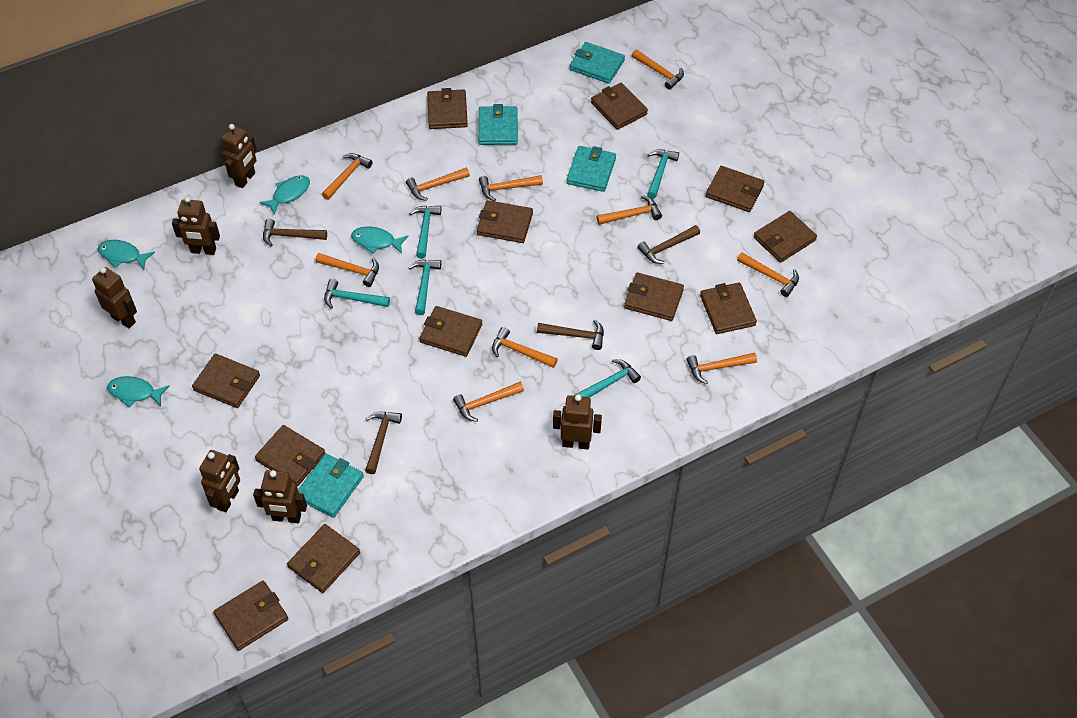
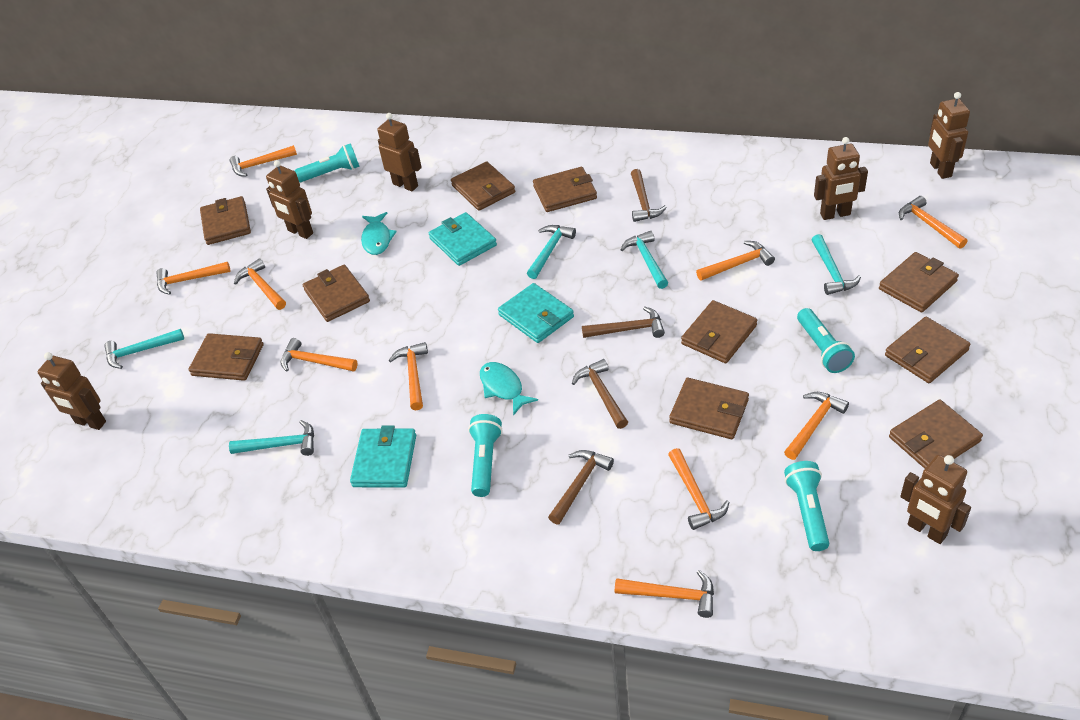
brown wallet: [192,354,260,408] [213,581,288,651] [255,425,326,486] [287,524,360,593] [419,306,482,357] [427,88,468,129] [477,200,533,243] [591,83,648,130] [624,273,684,321] [700,282,757,334] [706,166,764,212] [753,211,817,263] = 12 -> [188,333,264,381] [200,196,251,245] [303,265,370,322] [451,161,515,211] [533,167,597,212] [669,378,749,439] [681,300,757,363] [879,252,959,313] [885,317,971,383] [889,400,983,469] = 10
turquoise fish: [98,240,155,269] [107,376,169,407] [259,175,310,215] [351,226,409,254] = 4 -> [361,212,397,255] [480,362,538,416] = 2
turquoise flashlight: none = 0 -> [294,143,360,182] [468,414,503,497] [784,461,829,551] [797,308,855,373] = 4
turquoise wallet: [298,454,364,518] [478,104,518,145] [566,146,616,192] [569,42,625,84] = 4 -> [350,425,416,488] [429,212,497,266] [498,283,574,343] = 3

